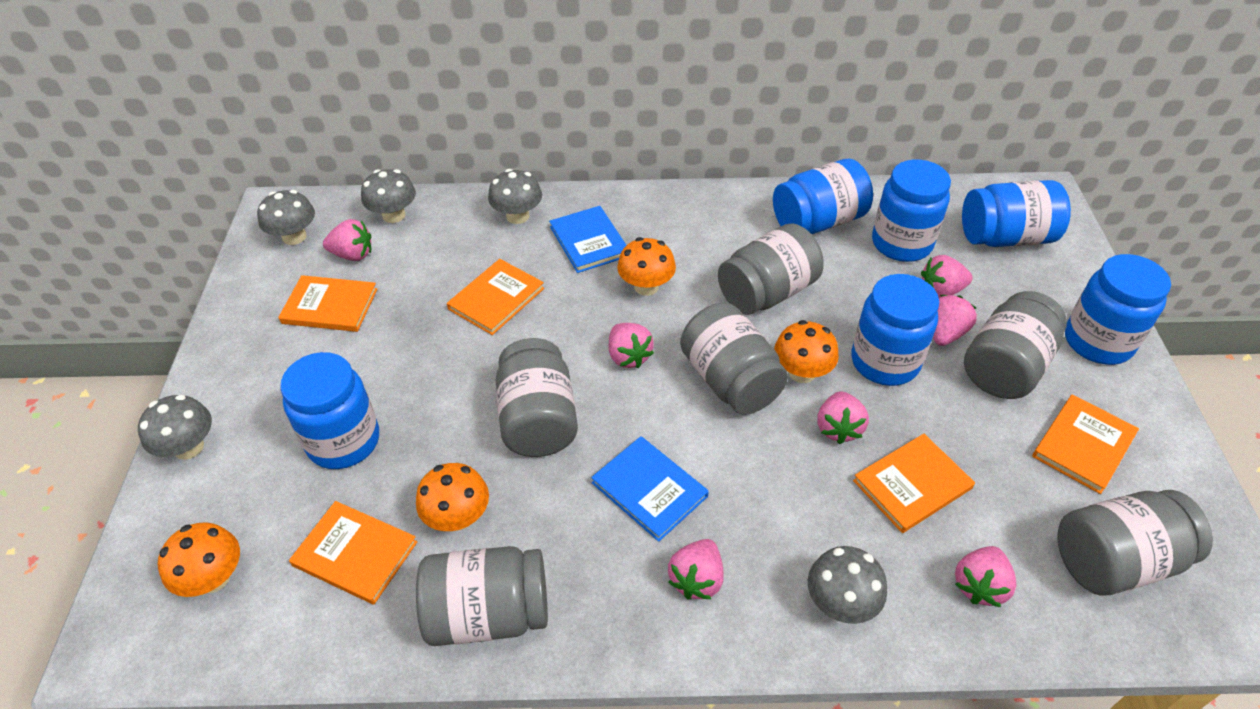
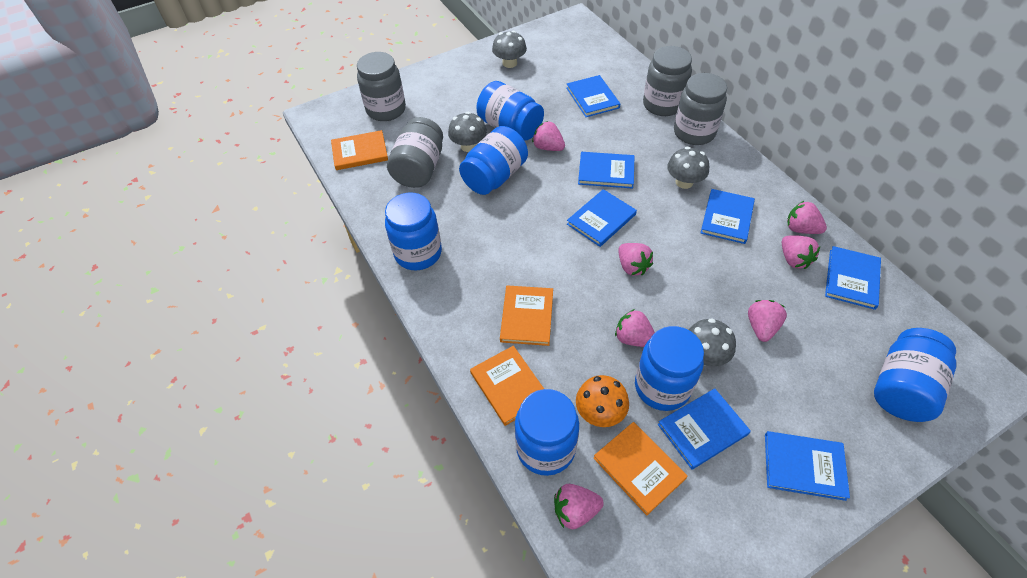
blue book: [549,206,627,273] [591,436,709,542] = 2 -> [566,75,620,117] [567,189,637,247] [578,152,634,189] [658,388,751,470] [701,189,755,244] [765,431,850,501] [825,246,881,310] = 7
grey jar: [416,546,548,646] [496,338,578,457] [680,303,788,415] [718,223,824,315] [964,291,1067,399] [1057,490,1213,595] = 6 -> [357,52,406,121] [387,117,443,188] [643,46,692,116] [674,73,727,145] = 4
grey mushroom: [138,395,212,460] [257,190,315,245] [361,169,416,223] [488,169,542,224] [808,546,887,624] = 5 -> [448,112,487,152] [492,31,527,68] [667,147,709,189] [689,318,736,366] = 4
orange book: [278,275,377,332] [289,501,417,605] [447,259,544,335] [853,434,975,533] [1032,394,1139,494] = 5 -> [331,130,388,170] [470,346,544,426] [500,285,553,346] [594,422,687,515] = 4
orange mushroom: [158,522,240,597] [416,463,489,531] [617,237,676,296] [774,320,839,383] = 4 -> [576,375,629,427] = 1

